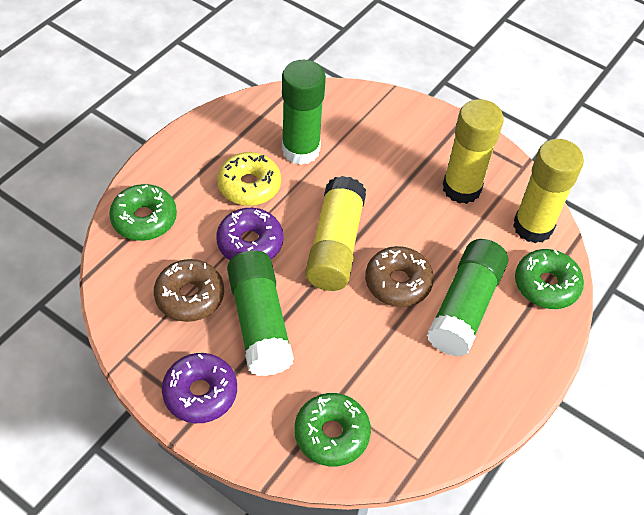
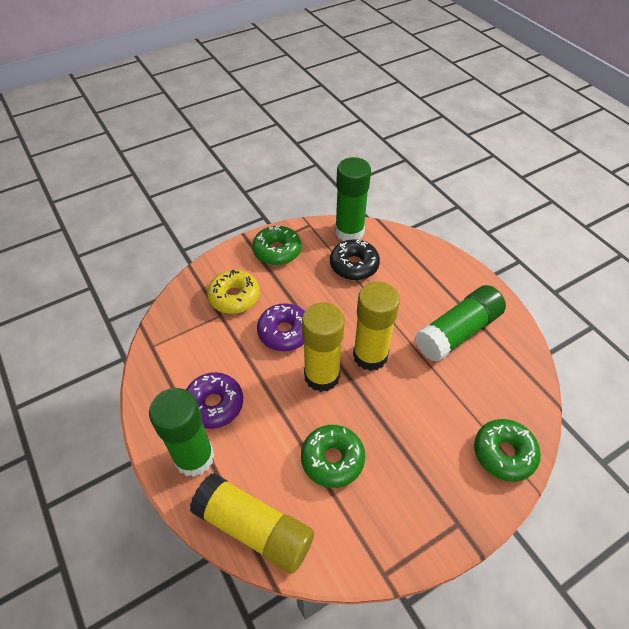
black donut: none = 0 -> [330,239,380,280] = 1
brown donut: [154,259,224,322] [365,246,434,307] = 2 -> none = 0

